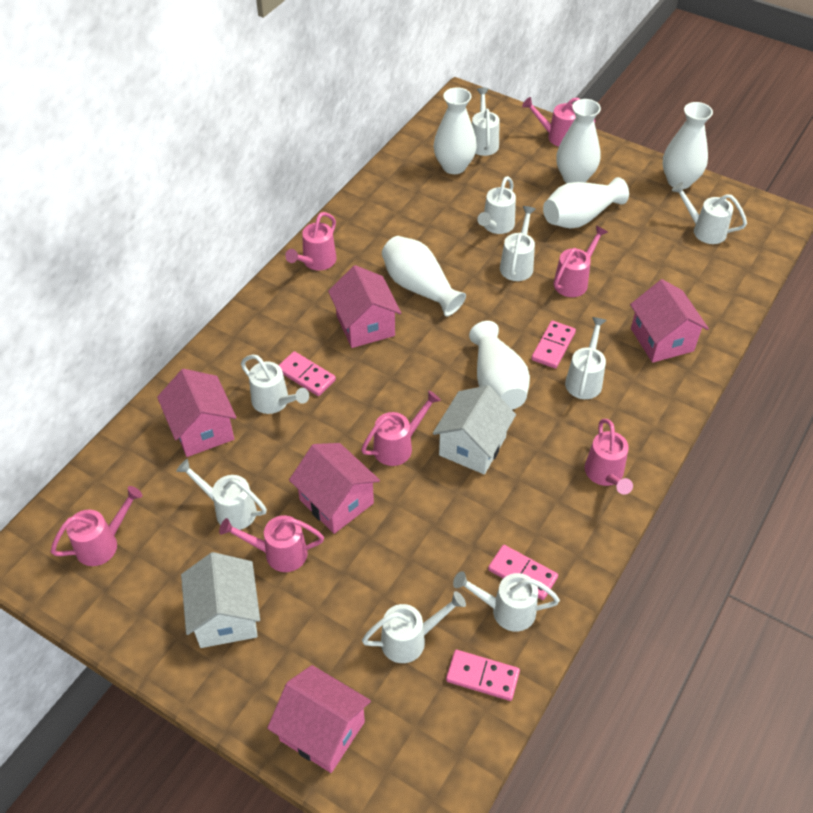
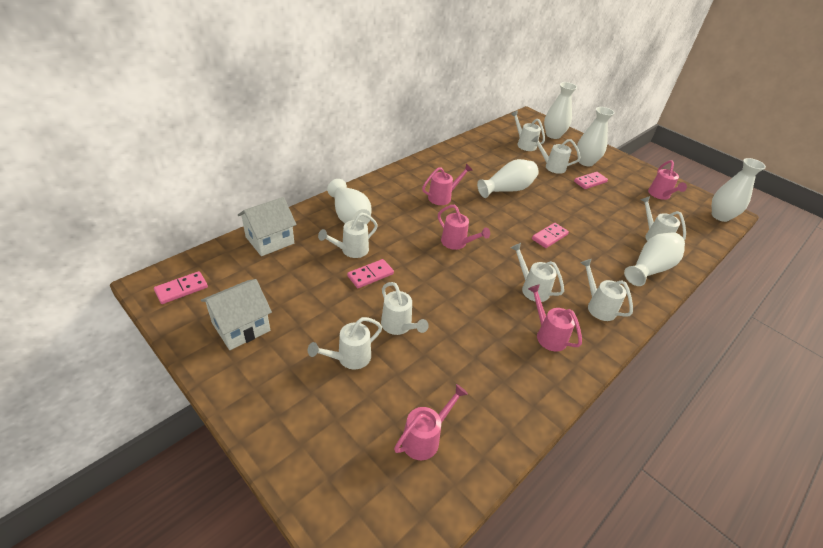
pink house: [157,369,237,457] [267,665,371,773] [289,443,380,534] [328,265,401,348] [630,279,709,363] = 5 -> none = 0
pink watering can: [51,486,143,566] [219,515,324,572] [285,212,336,271] [361,391,441,466] [522,97,595,147] [553,226,608,297] [585,419,633,495] = 7 -> [394,384,468,460] [422,164,473,205] [438,205,490,250] [528,284,582,351] [648,160,687,200] = 5
white watering can: [176,459,267,530] [241,355,309,414] [362,591,466,663] [453,571,560,632] [472,88,500,156] [477,176,516,234] [500,206,536,281] [565,317,607,399] [672,182,747,244] = 9 -> [308,317,382,369] [318,212,378,258] [381,282,429,335] [511,110,545,151] [511,243,564,302] [532,135,581,174] [580,259,633,321] [640,196,686,241] = 8

